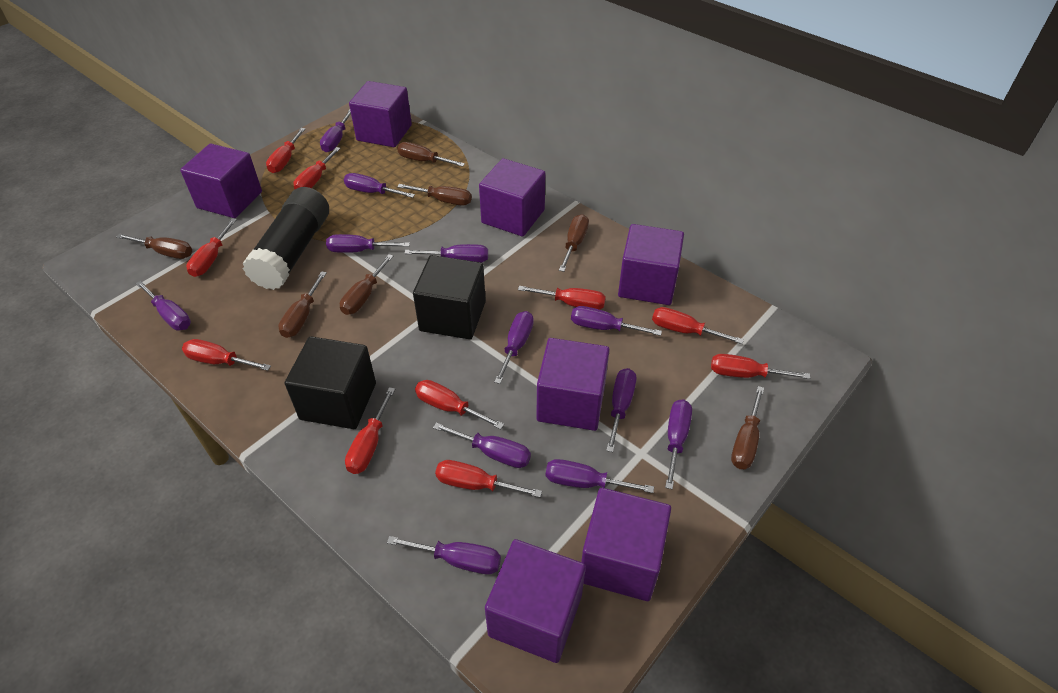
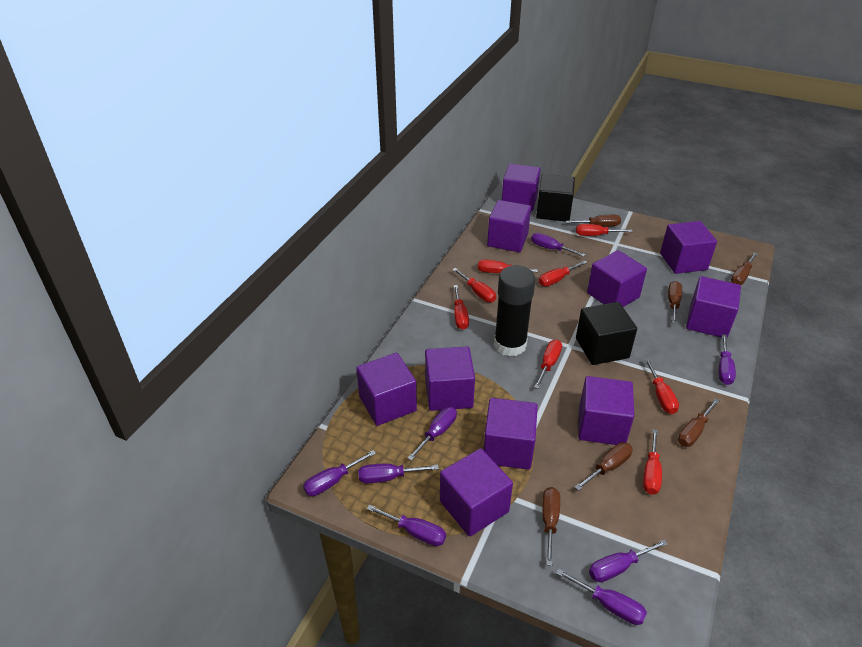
brown screwdriver: [116,234,192,259] [278,271,327,338] [340,254,394,315] [397,142,465,167] [397,184,472,206] [559,214,589,272] [731,386,764,469] = 7 -> [542,487,560,566] [566,215,621,226] [574,442,633,491] [668,281,682,324] [678,398,720,447] [731,252,758,285] = 6
purple cube: [180,143,262,218] [349,81,412,147] [479,158,545,237] [485,539,586,663] [536,338,610,431] [581,488,671,601] [618,224,684,305] = 7 -> [356,353,417,426] [425,347,475,411] [440,448,513,537] [483,398,538,470] [487,200,531,252] [502,164,541,211] [578,376,634,445] [587,250,647,307] [660,221,717,274] [686,276,741,337] = 10
purple screwdriver: [135,280,191,330] [320,109,351,152] [326,234,410,253] [344,173,415,198] [387,536,501,574] [404,244,488,263] [433,423,531,468] [494,311,534,384] [546,459,654,493] [571,306,662,336] [606,368,636,452] [665,399,692,489] = 12 -> [303,450,376,496] [358,463,439,483] [367,505,446,546] [407,407,457,461] [531,233,586,257] [556,569,647,625] [589,539,668,582] [719,334,736,385] = 8
red screwdriver: [182,339,271,371] [186,219,237,277] [266,128,305,173] [293,147,341,189] [345,387,395,474] [415,380,504,429] [435,460,542,497] [518,286,606,310] [652,307,744,344] [711,354,810,379] = 10 -> [452,268,496,302] [453,285,469,329] [478,260,538,273] [534,340,562,389] [539,260,587,286] [576,224,633,236] [643,429,662,495] [644,359,679,414] = 8

